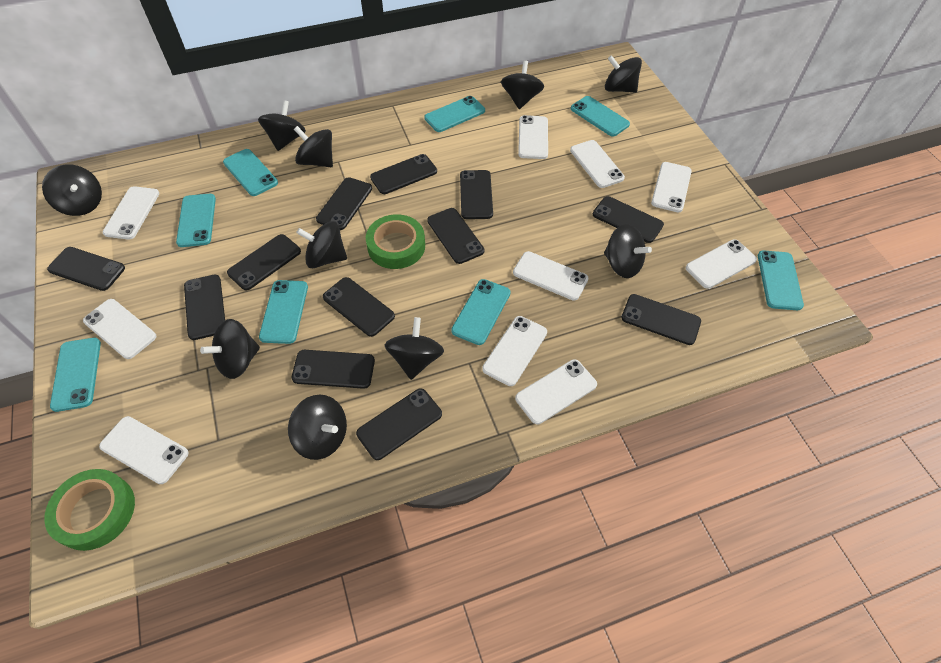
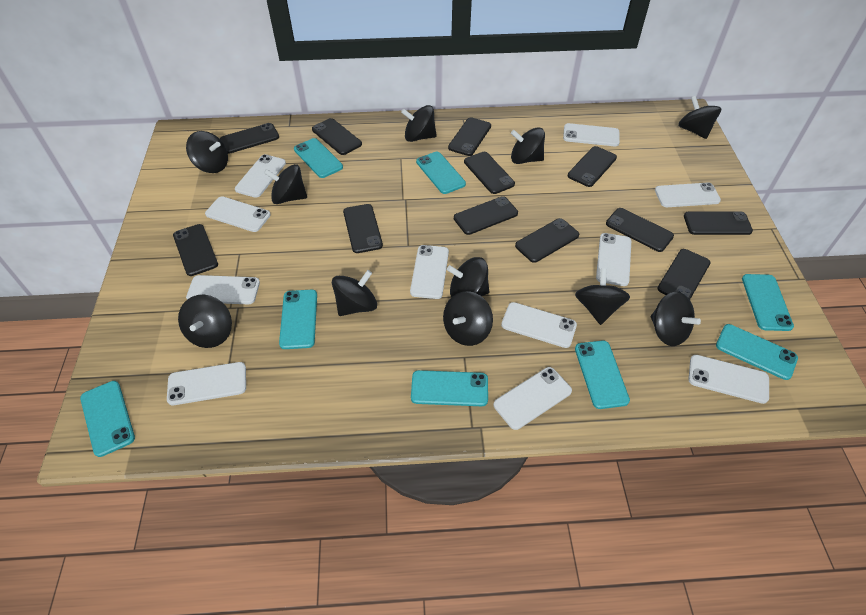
black spinning top: [42,164,102,216] [200,319,260,379] [258,100,306,151] [288,395,347,460] [294,126,333,167] [296,221,347,268] [385,317,444,380] [501,60,544,109] [604,224,652,278] [605,55,642,93] = 10 -> [178,295,232,348] [186,131,228,173] [264,164,307,204] [332,270,377,316] [401,105,437,142] [443,291,493,346] [447,257,489,297] [511,127,545,164] [575,269,630,325] [651,292,701,346] [678,96,722,139] = 11
green tape: [44,469,135,551] [366,214,425,269] = 2 -> none = 0
white phone: [83,299,156,359] [99,416,189,484] [103,186,159,240] [482,316,547,386] [513,251,589,301] [515,359,597,424] [518,115,548,159] [570,140,625,188] [651,162,692,212] [686,239,757,289] = 10 -> [167,362,246,405] [186,275,260,304] [205,196,271,232] [235,154,286,198] [410,245,449,299] [493,367,572,430] [501,302,577,348] [563,123,620,146] [596,233,631,286] [655,182,721,207] [689,355,769,404] = 11

